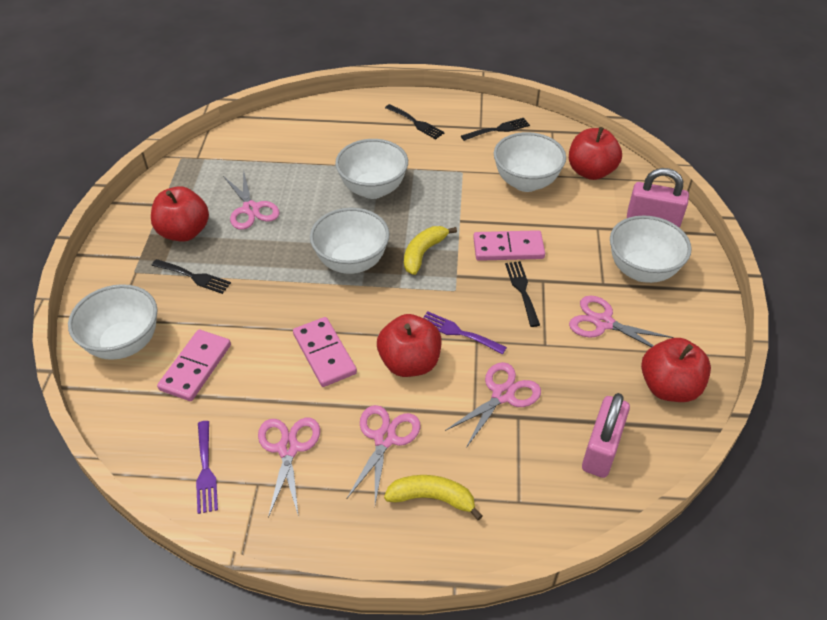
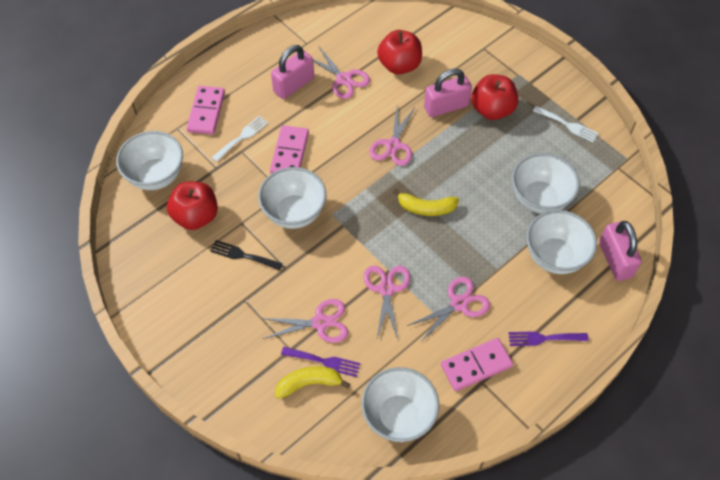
black fork: [152,259,231,294] [385,104,445,139] [461,118,530,141] [505,261,540,327] = 4 -> [210,240,283,271] = 1
pink padlock: [582,393,630,478] [627,168,689,228] = 2 -> [271,45,314,99] [424,69,472,117] [599,221,642,281] = 3
red apple: [151,186,209,242] [377,314,442,377] [569,127,622,180] [641,338,711,402] = 4 -> [167,181,218,230] [377,30,422,74] [471,74,518,120] = 3
white fork: none = 0 -> [212,115,268,162] [533,106,599,142] = 2

